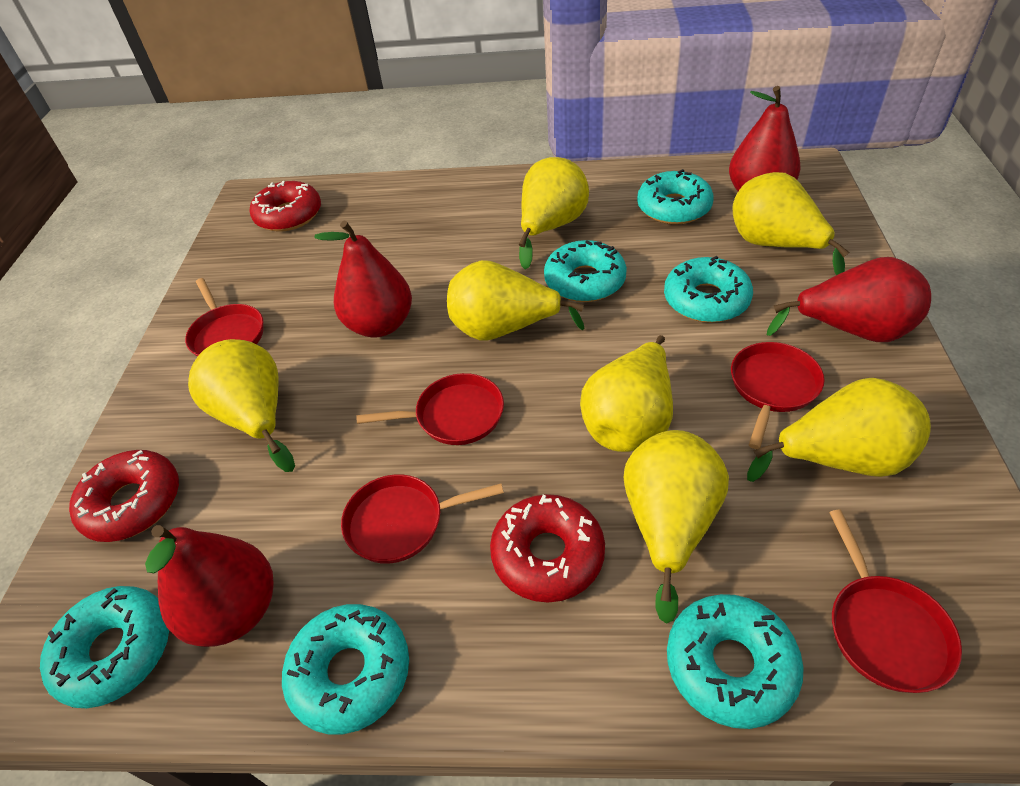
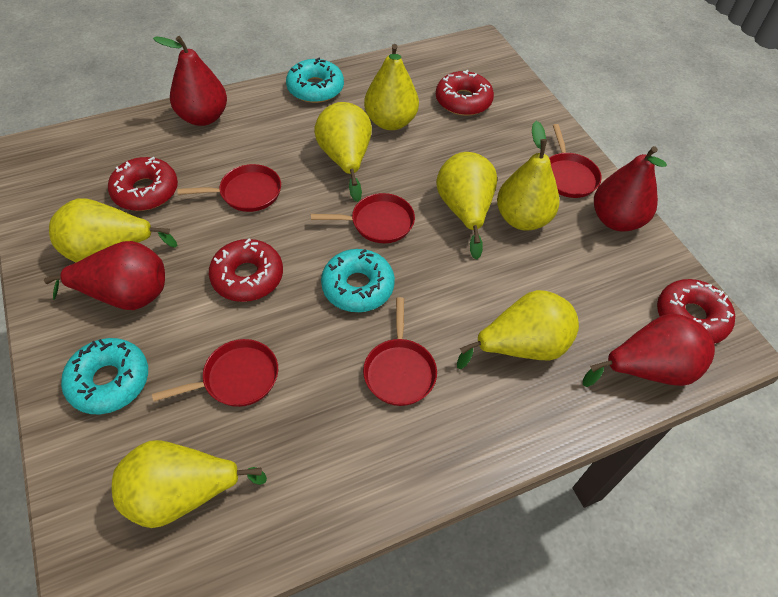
red donut: [69,450,179,542] [250,181,321,232] [490,494,605,602] = 3 -> [108,157,178,211] [209,238,283,302] [436,70,494,116] [657,279,735,344] = 4
turquoise donut: [40,586,169,708] [282,604,409,735] [544,240,627,302] [637,169,714,225] [664,256,753,323] [667,594,804,729] = 6 -> [61,338,148,414] [286,57,344,103] [321,249,395,312] = 3

